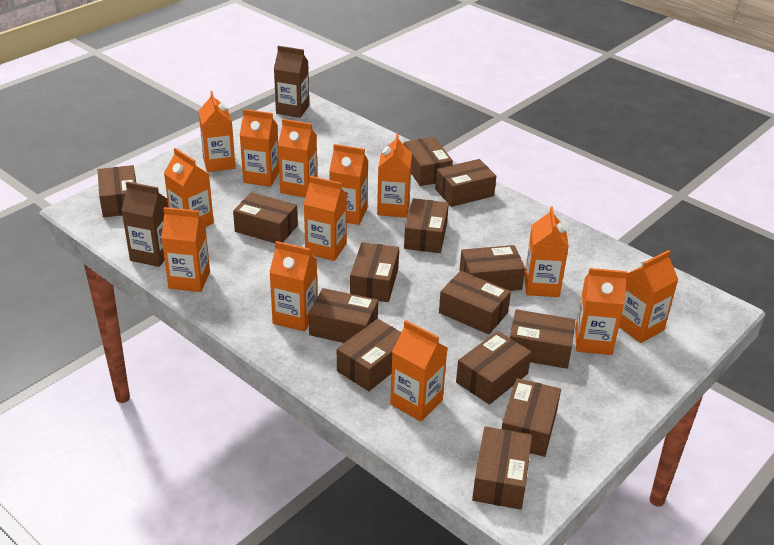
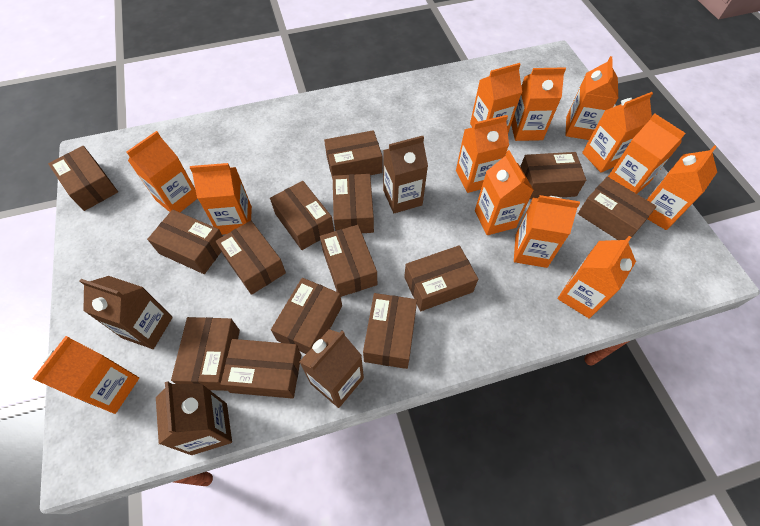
brown carton: [121,182,168,267] [274,46,309,118] = 2 -> [80,276,173,349] [156,381,232,455] [299,329,364,408] [383,136,428,213] = 4

